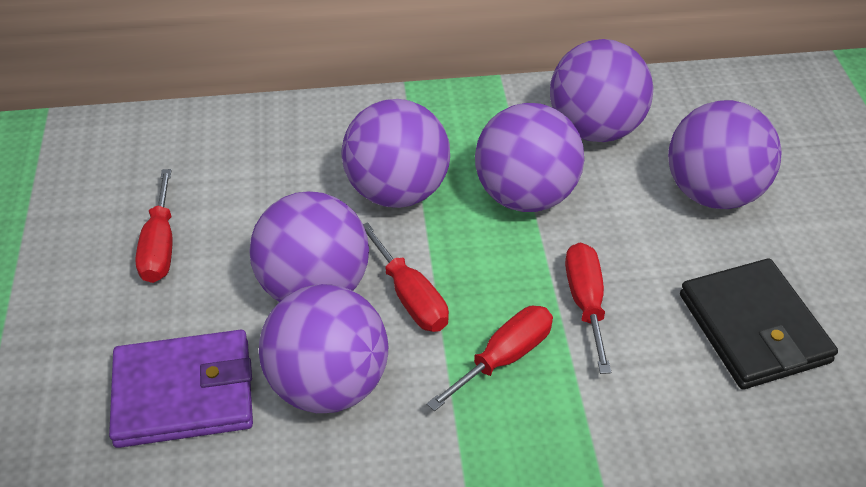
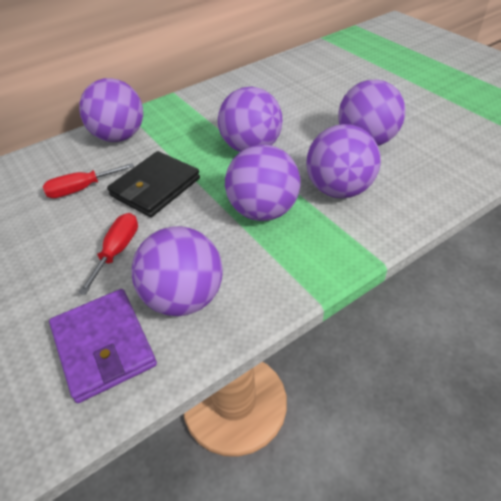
red screwdriver: [135,169,173,283] [363,222,449,332] [427,306,553,411] [565,243,611,374] = 4 -> [43,163,134,198] [78,213,138,295] = 2

